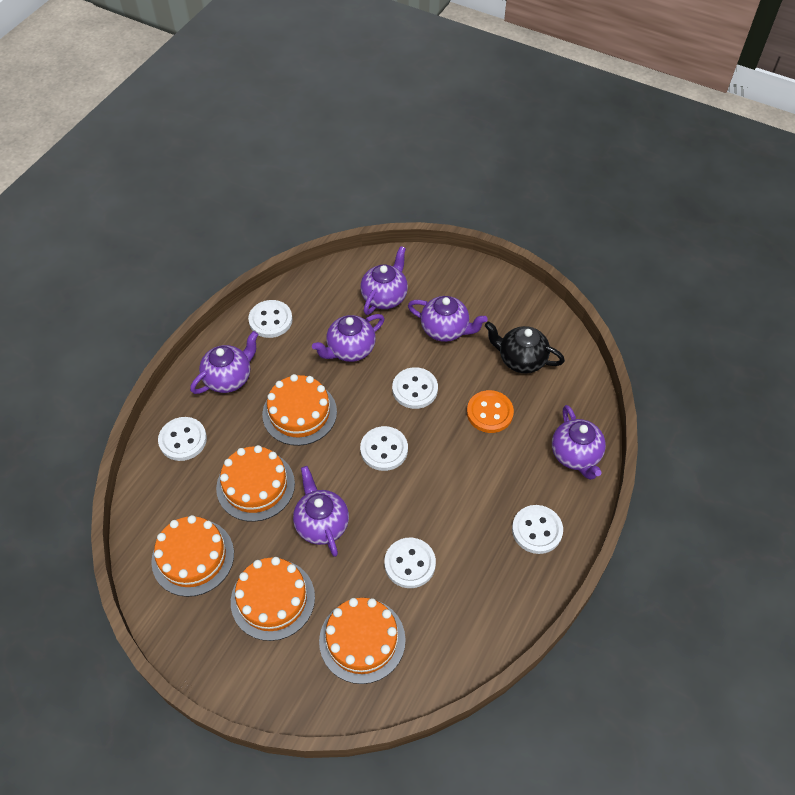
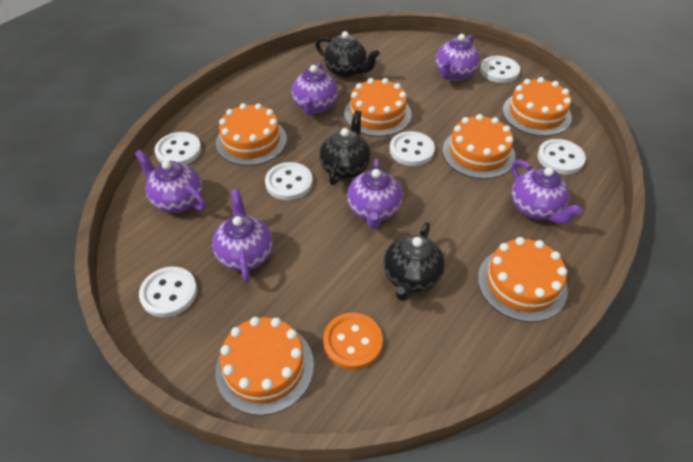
black teapot: [485,322,565,373] = 1 -> [316,31,380,78] [319,110,371,185] [384,222,445,301] = 3
orange cake: [151,515,234,597] [216,445,295,522] [231,557,315,641] [262,374,337,446] [319,598,406,684] = 5 -> [216,103,287,166] [216,317,314,415] [344,78,412,137] [443,114,516,179] [478,237,568,322] [503,77,572,136] = 6

